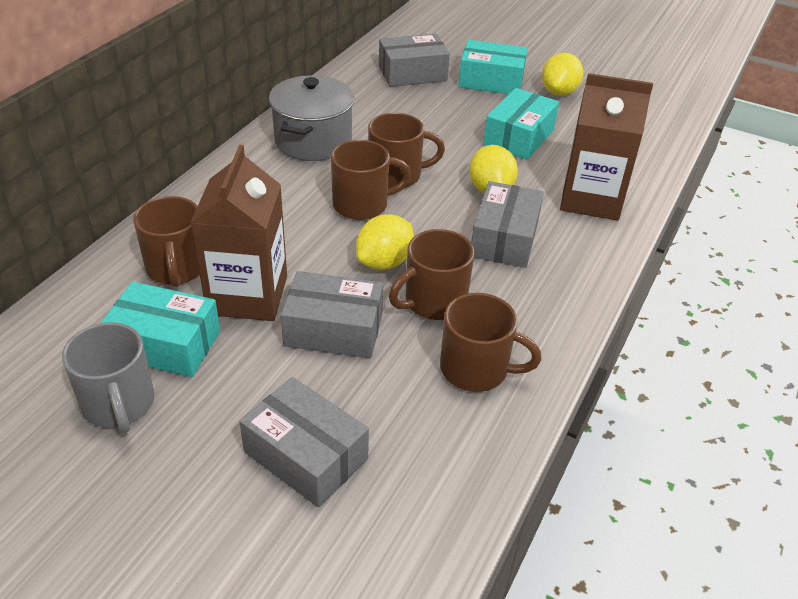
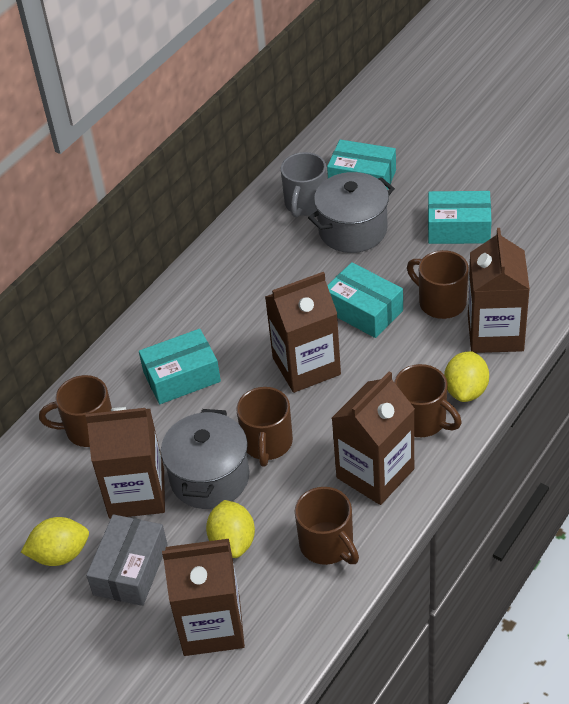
brown carton: [190,145,287,321] [560,73,653,221] = 2 -> [85,407,165,519] [162,539,245,656] [265,272,341,393] [332,371,415,505] [468,228,530,353] = 5
grey box: [239,377,369,507] [281,271,383,358] [379,34,450,87] [471,181,544,268] = 4 -> [86,514,168,606] = 1
grey pot: [269,75,354,161] = 1 -> [161,409,250,509] [308,172,395,253] = 2
turquoise box: [101,282,220,377] [459,40,528,94] [483,88,559,160] = 3 -> [139,329,221,404] [327,140,396,190] [327,262,403,338] [428,191,492,244] = 4

